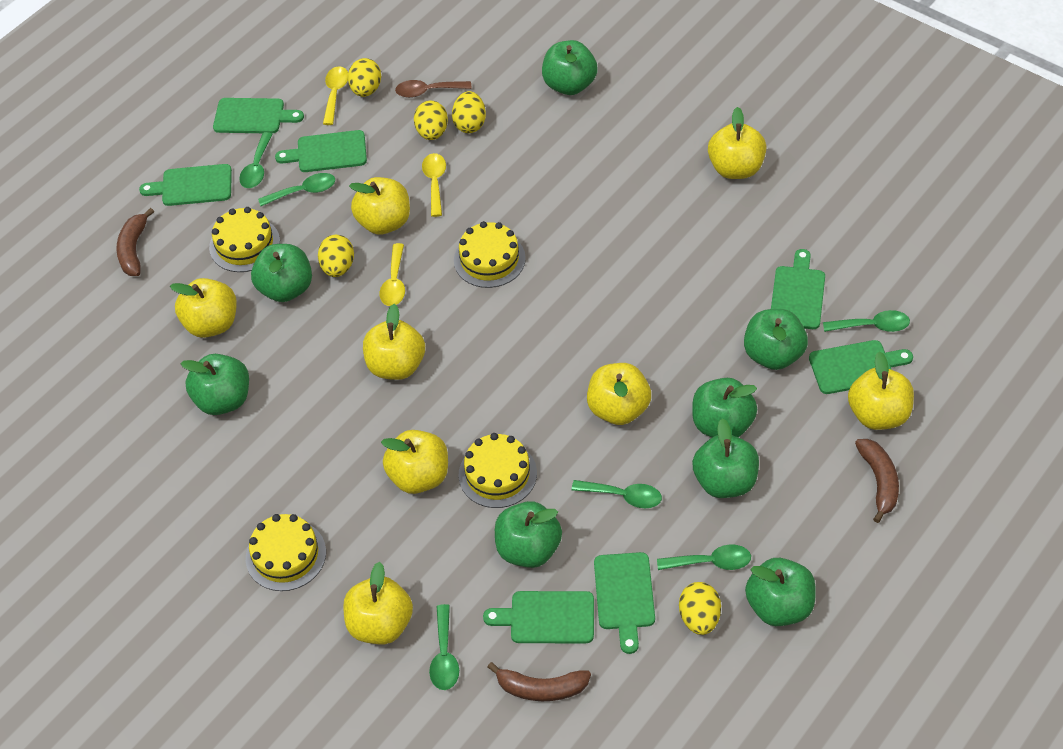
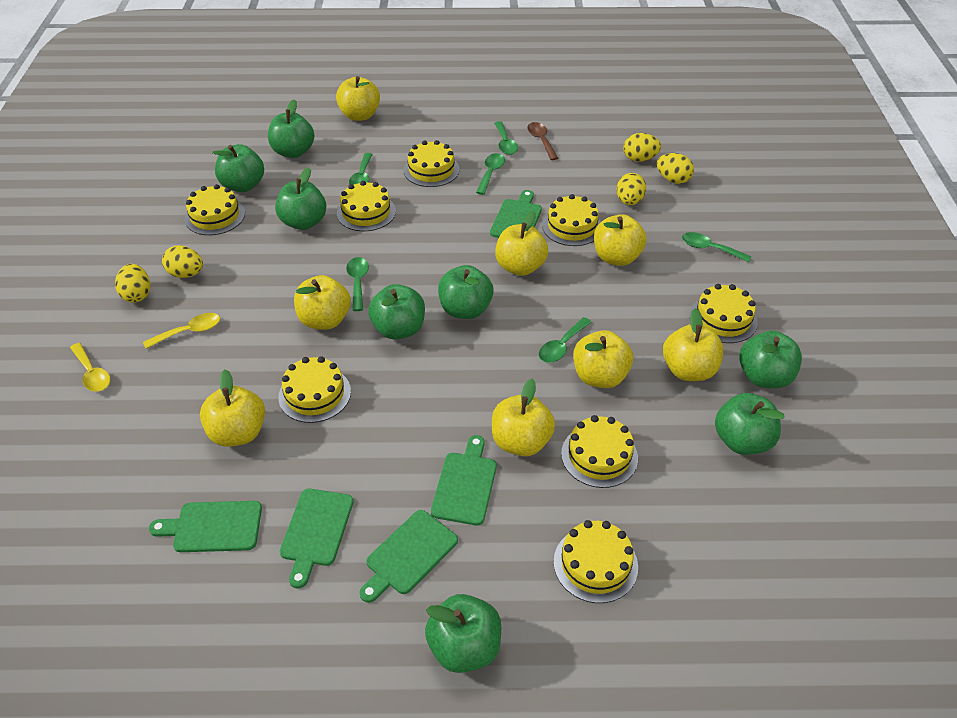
brown banana: [116,208,154,276] [488,662,591,701] [855,439,899,523] = 3 -> none = 0
green cutting board: [139,164,232,206] [213,98,304,134] [275,130,367,172] [483,591,594,643] [594,552,655,654] [771,249,825,329] [809,340,913,394] = 7 -> [149,501,262,552] [280,489,353,588] [359,510,458,603] [431,435,497,526] [490,190,542,238] = 5
yellow cake: [209,207,280,272] [246,514,326,591] [454,221,526,288] [459,433,537,508] = 4 -> [185,184,245,235] [278,356,351,423] [337,181,396,231] [404,140,459,187] [542,194,601,246] [554,520,638,603] [561,415,638,488] [690,284,758,343] = 8
yellow spoon: [323,66,348,125] [380,243,405,306] [422,153,446,217] = 3 -> [70,343,110,392] [143,313,220,349] = 2

